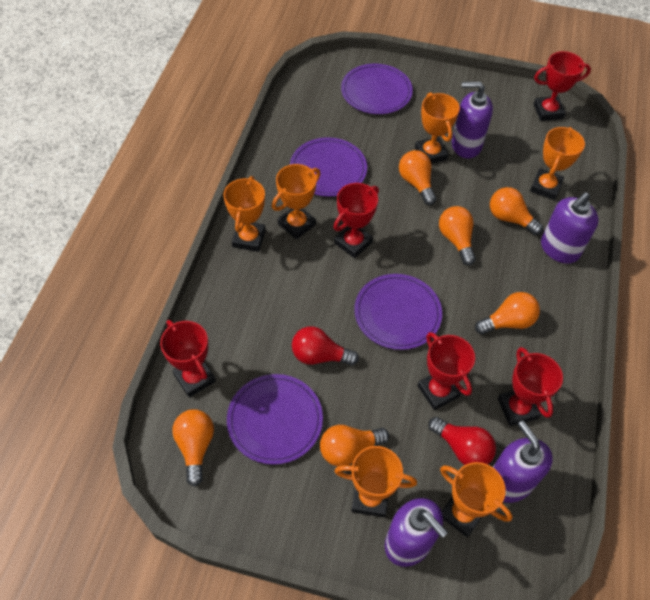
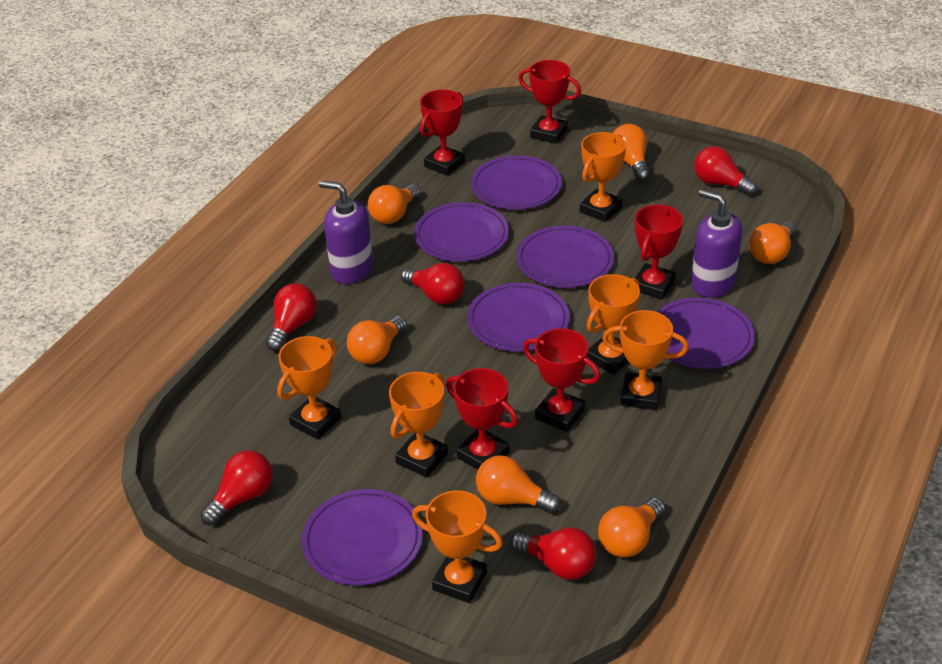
purple plate: [227,374,323,465] [290,137,367,197] [341,64,413,114] [354,274,442,350] = 4 -> [302,489,423,585] [414,202,509,262] [467,283,570,352] [471,156,562,210] [516,226,614,288] [657,298,755,369] = 6
purple soap dispenser: [385,498,448,567] [452,82,493,158] [493,421,553,503] [541,192,599,264] = 4 -> [319,181,373,284] [691,189,742,297] = 2
red light bulb: [292,326,359,366] [428,417,496,465] = 2 -> [200,450,273,525] [266,284,317,351] [401,263,464,305] [510,527,596,580] [694,146,757,195] = 5

